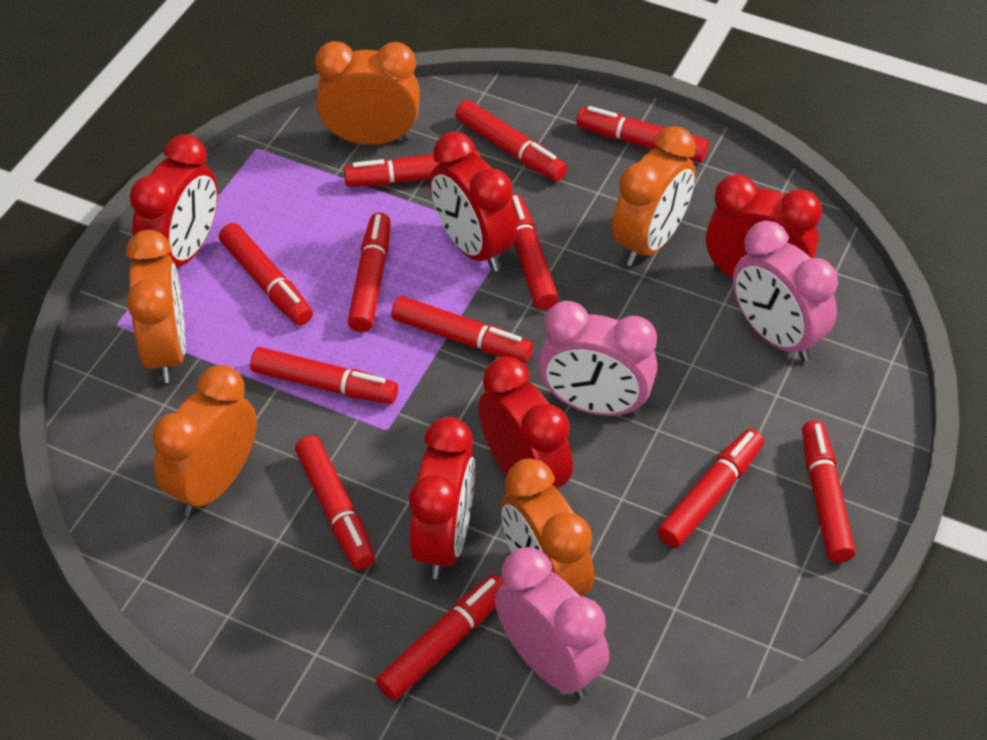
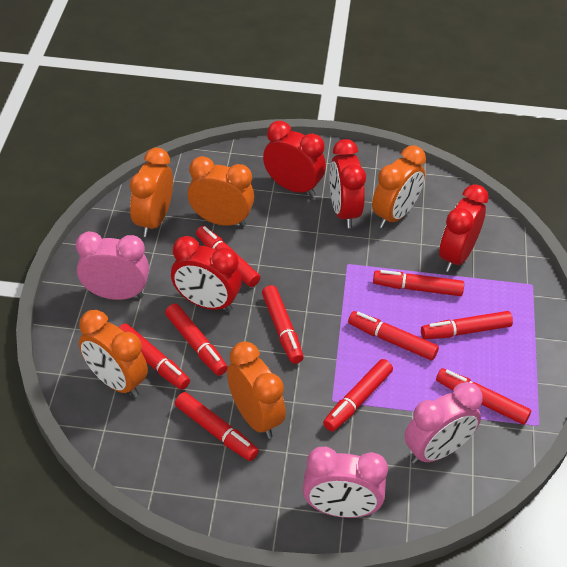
red clock: [130,135,218,267] [409,417,475,579] [430,132,517,272] [478,357,573,489] [706,174,822,279] = 5 -> [171,236,242,312] [263,121,326,197] [330,139,366,228] [439,184,489,272] = 4
red marker: [219,223,313,326] [250,347,398,404] [295,435,375,570] [344,149,480,187] [348,213,391,332] [376,574,503,701] [391,296,533,363] [455,100,567,181] [510,194,559,310] [576,106,709,162] [657,429,764,548] [802,420,855,563] = 12 -> [119,323,190,390] [165,304,228,376] [175,392,259,461] [196,226,261,287] [262,285,304,364] [323,359,393,432] [348,311,439,361] [373,270,464,296] [421,311,513,340] [436,368,531,425] = 10

